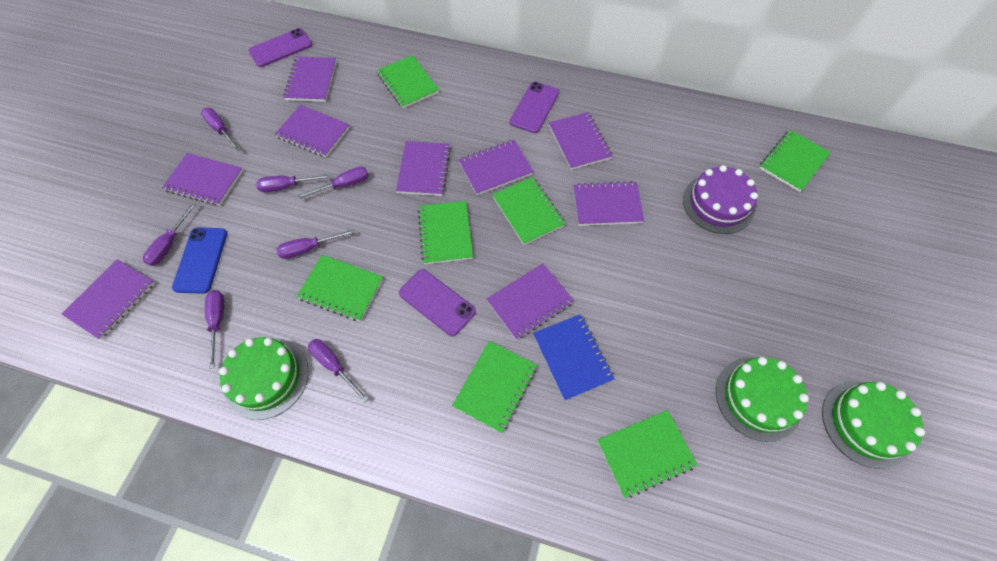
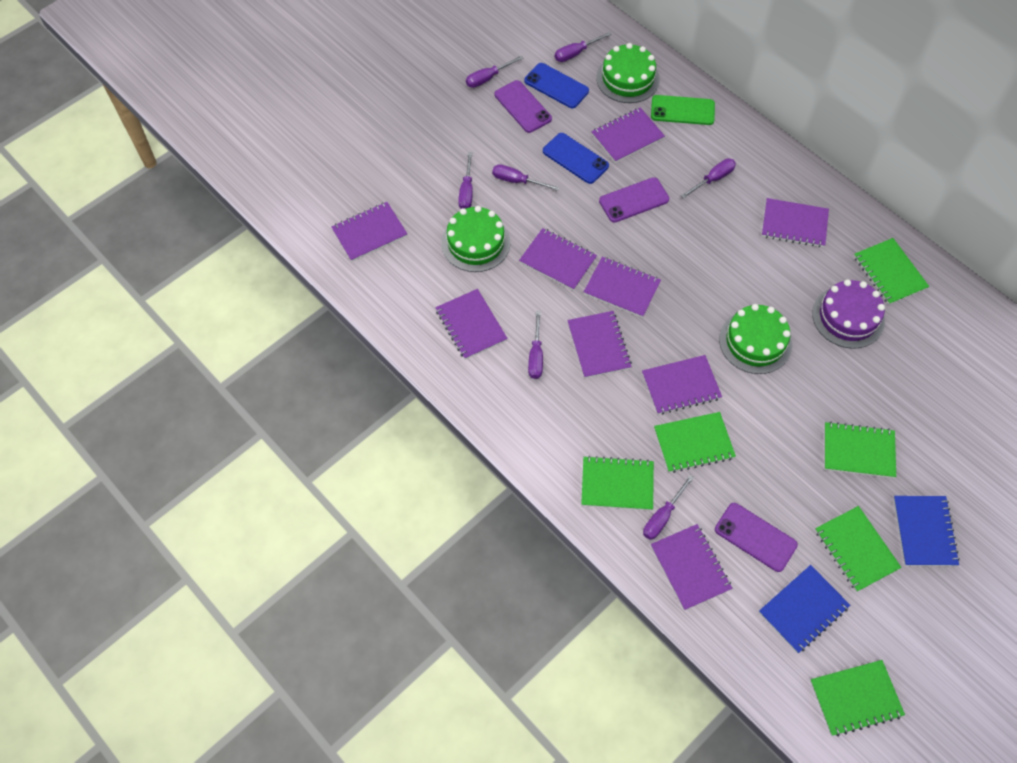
blue notebook: [533,314,615,401] = 1 -> [759,565,850,653] [893,496,960,566] = 2
blue phone: [172,227,227,294] = 1 -> [524,63,589,108] [543,133,609,184] = 2
green notebook: [296,255,383,321] [377,55,439,108] [418,201,473,264] [452,341,537,433] [492,177,566,245] [597,410,698,498] [759,130,831,192] = 7 -> [581,456,654,510] [654,412,736,473] [810,660,905,737] [815,506,902,592] [824,422,896,478] [854,238,929,305] = 6
green phone: none = 0 -> [651,95,715,125] = 1

